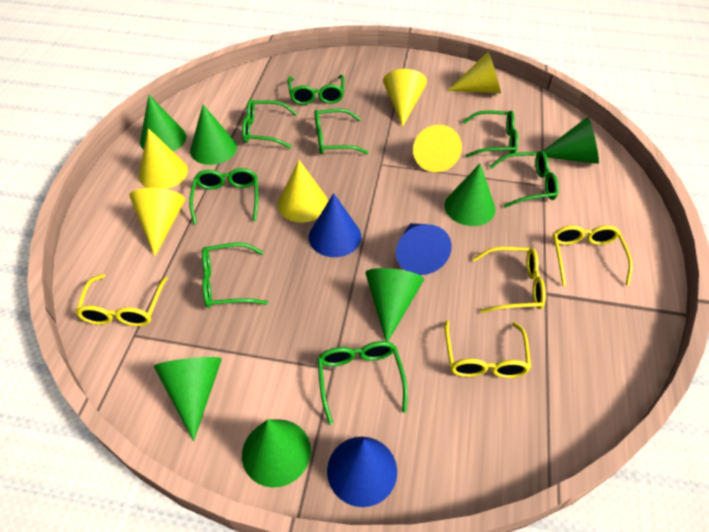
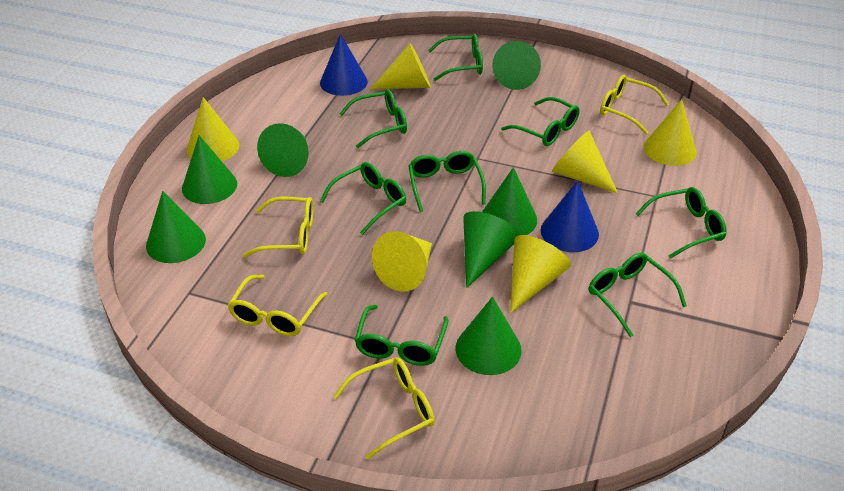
blue cone: [309,193,361,257] [327,437,397,507] [396,223,452,275] = 3 -> [320,34,368,96] [541,180,599,252] = 2

